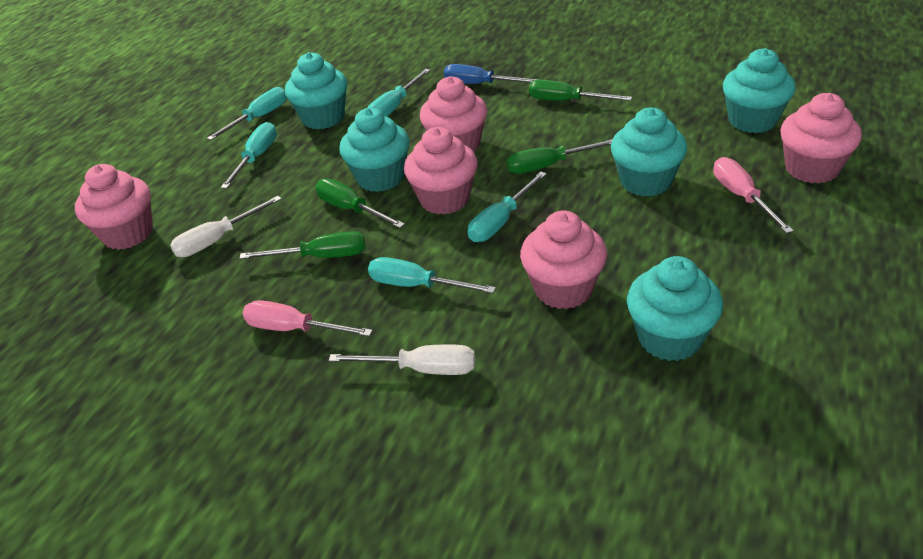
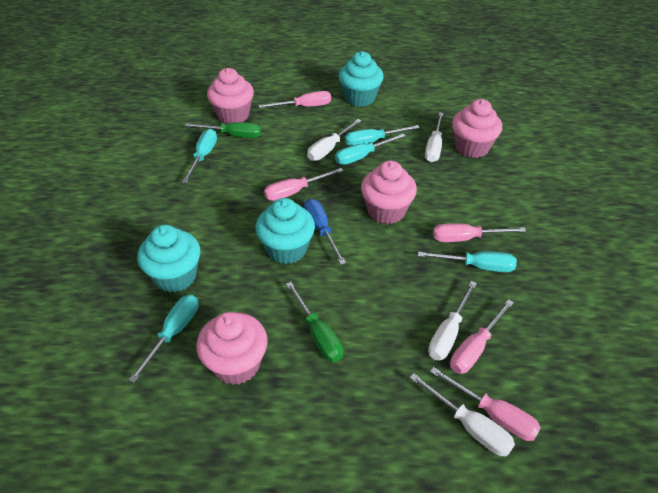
green screwdriver: [240,231,366,259] [315,178,405,228] [507,139,613,174] [529,79,632,101] = 4 -> [185,122,261,138] [286,282,343,362] = 2
pink cupcake: [75,164,153,250] [404,127,478,215] [420,76,487,152] [520,211,607,309] [780,93,862,184] = 5 -> [197,312,268,385] [207,68,254,124] [361,161,417,224] [452,99,502,158] = 4
pink screwdriver: [242,300,373,337] [713,157,794,233] = 2 -> [258,91,331,108] [264,168,344,201] [430,367,541,441] [433,223,526,242] [450,299,514,374] = 5
turquoise cupcake: [285,52,347,129] [339,108,410,192] [611,107,687,197] [627,256,723,361] [723,48,796,133] = 5 -> [137,225,200,293] [256,198,315,264] [339,51,383,107] = 3
white screwdriver: [170,196,281,257] [329,345,475,375] = 2 -> [307,119,361,161] [410,373,515,456] [425,112,444,162] [428,281,477,360] = 4

